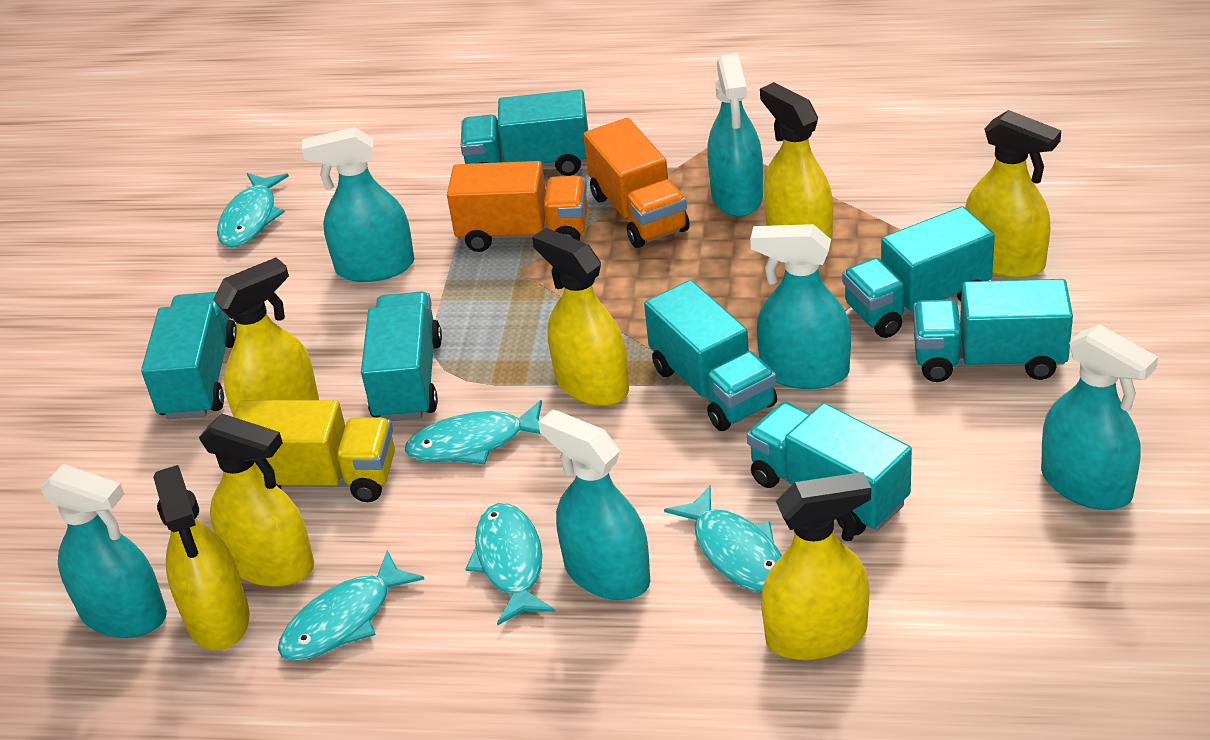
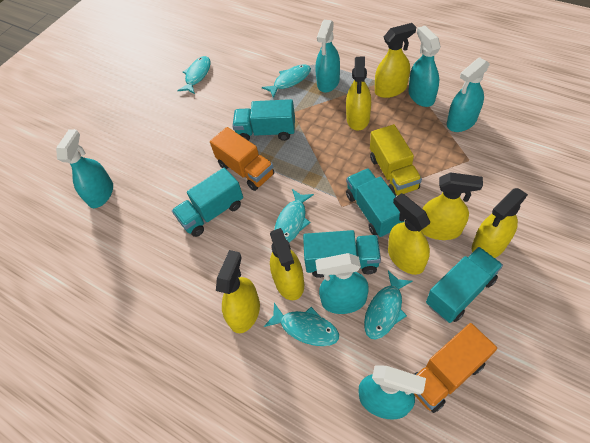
turquoise truck: [141,292,237,419] [361,291,442,421] [461,89,588,176] [644,280,777,431] [747,402,912,535] [842,206,995,338] [913,279,1073,382] = 7 -> [172,168,243,237] [232,99,295,141] [303,230,381,278] [346,168,405,237] [426,247,503,323] = 5

